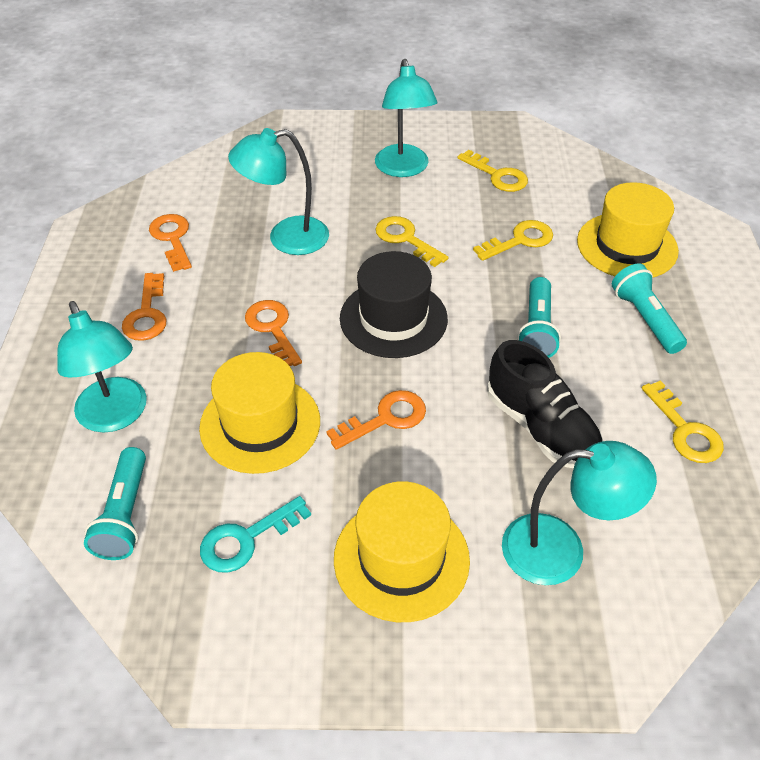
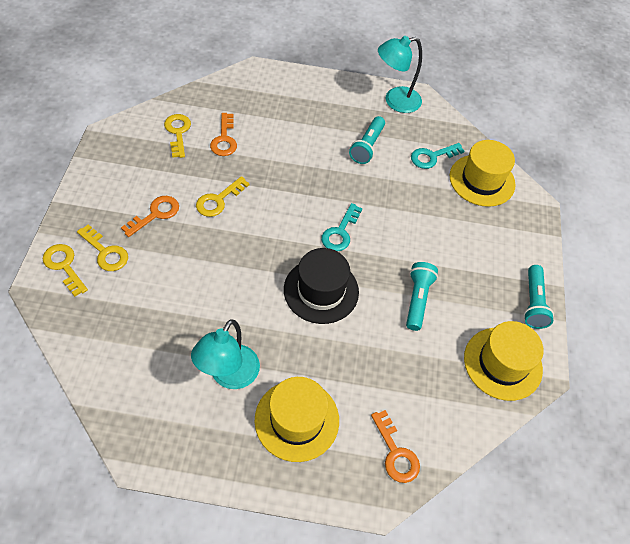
black shoe: [487,340,603,468] = 1 -> none = 0
orange key: [122,273,167,341] [149,214,192,272] [245,300,302,366] [326,390,426,450] = 4 -> [121,196,179,237] [210,113,237,156] [371,410,420,483] = 3
turquoise key: [200,496,311,573] = 1 -> [321,203,362,251] [411,143,464,169] = 2
turquoise lamp: [57,301,147,433] [228,128,329,255] [375,59,437,177] [502,441,657,585] = 4 -> [191,319,260,389] [378,36,422,113] = 2

